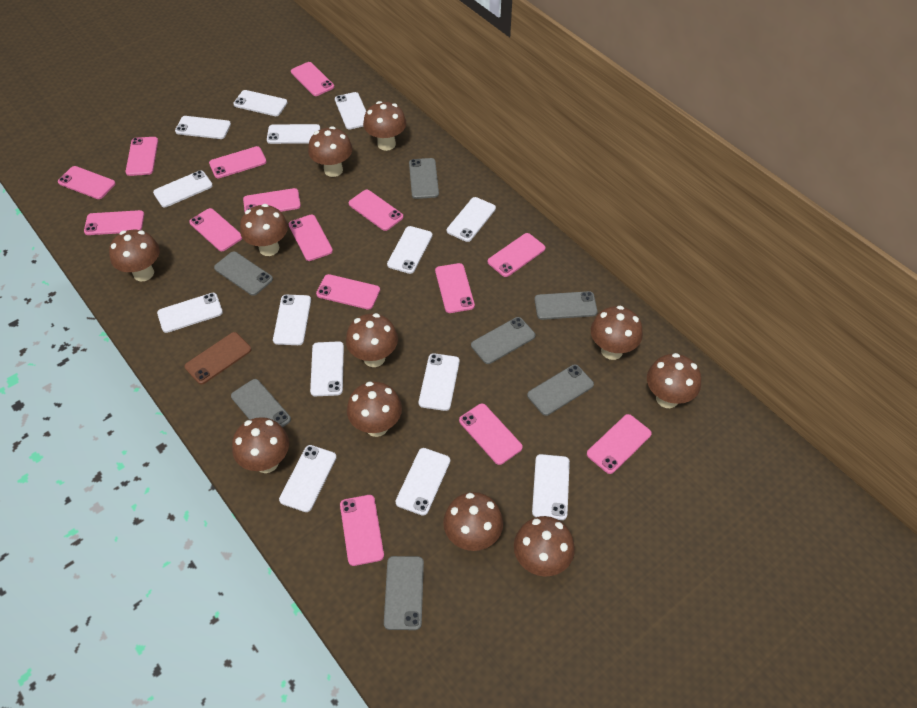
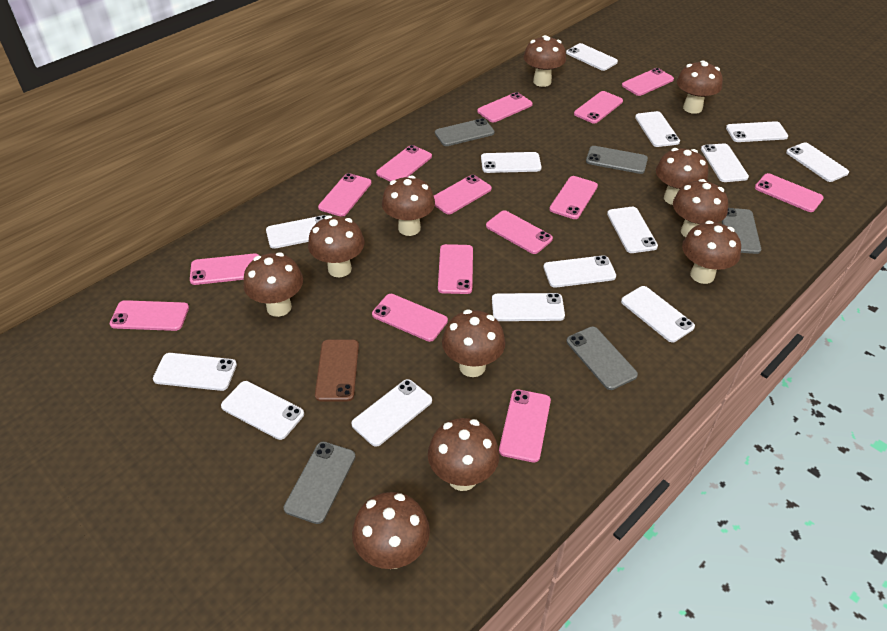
grey phone: [214,251,273,296] [231,379,291,427] [384,556,424,630] [409,158,439,199] [471,317,535,364] [527,364,594,416] [534,291,598,320] = 7 -> [284,442,356,524] [435,118,495,146] [566,327,638,390] [586,146,648,174] [722,208,761,254] = 5
pink phone: [58,166,116,199] [84,210,144,235] [125,137,158,176] [189,208,243,251] [209,146,266,178] [243,188,301,212] [289,215,333,261] [291,62,334,96] [316,274,380,310] [340,495,384,566] [349,190,403,231] [435,263,475,313] [459,403,523,465] [488,233,545,277] [587,414,652,474] = 15 -> [110,300,189,331] [190,254,259,285] [318,173,372,217] [372,294,448,342] [376,145,432,181] [434,175,492,215] [438,244,473,294] [477,92,533,122] [486,210,553,254] [499,389,551,463] [549,176,598,219] [574,91,623,124] [622,68,674,96] [755,173,824,212] = 14

